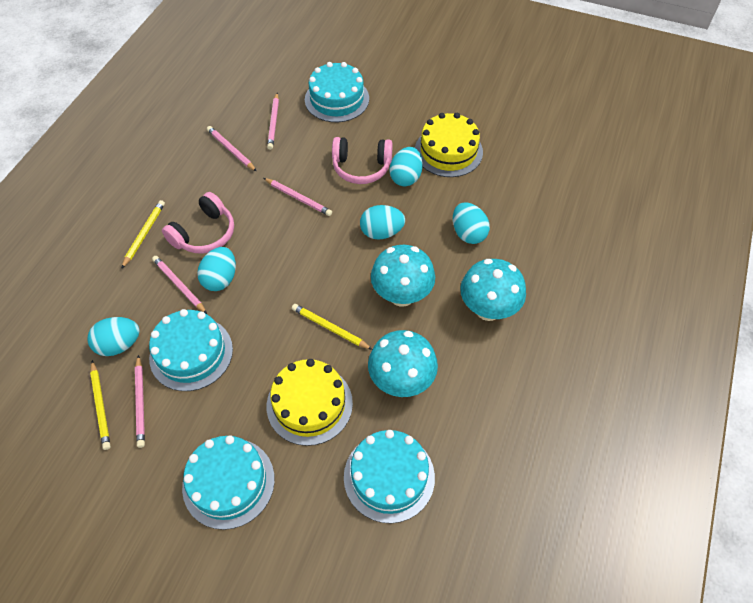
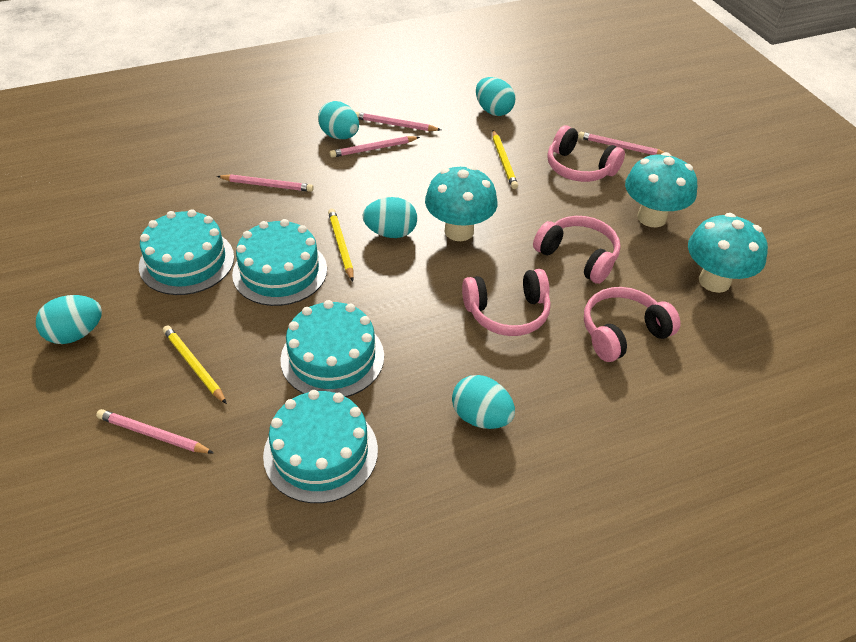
pink headphones: [162,192,234,253] [332,137,393,184] = 2 -> [462,269,551,336] [533,216,621,284] [547,125,625,182] [584,287,680,362] = 4
yellow cake: [267,359,353,446] [415,113,483,177] = 2 -> none = 0

